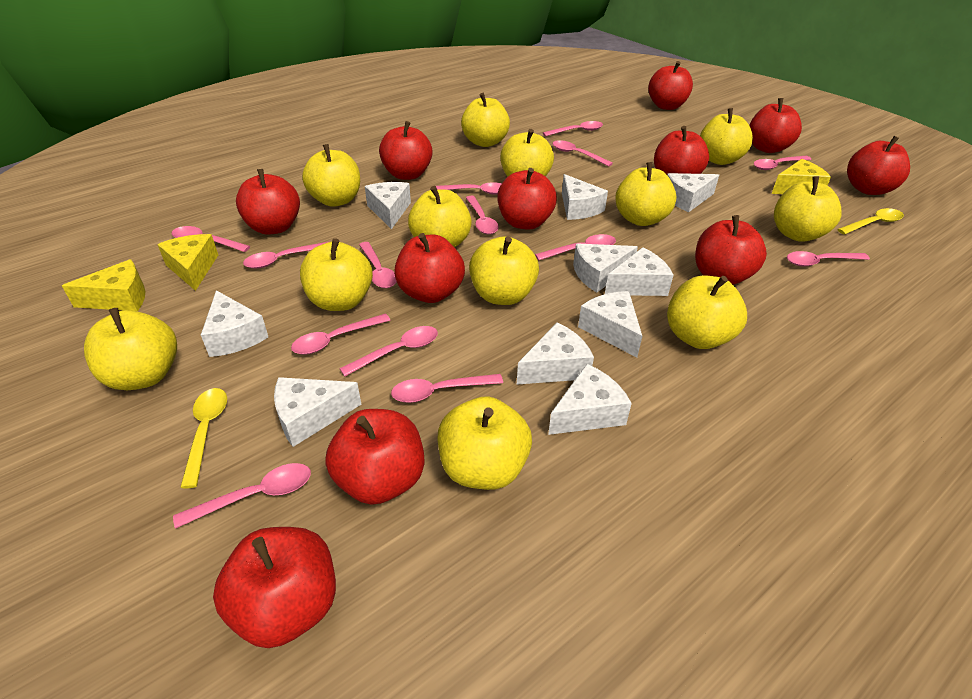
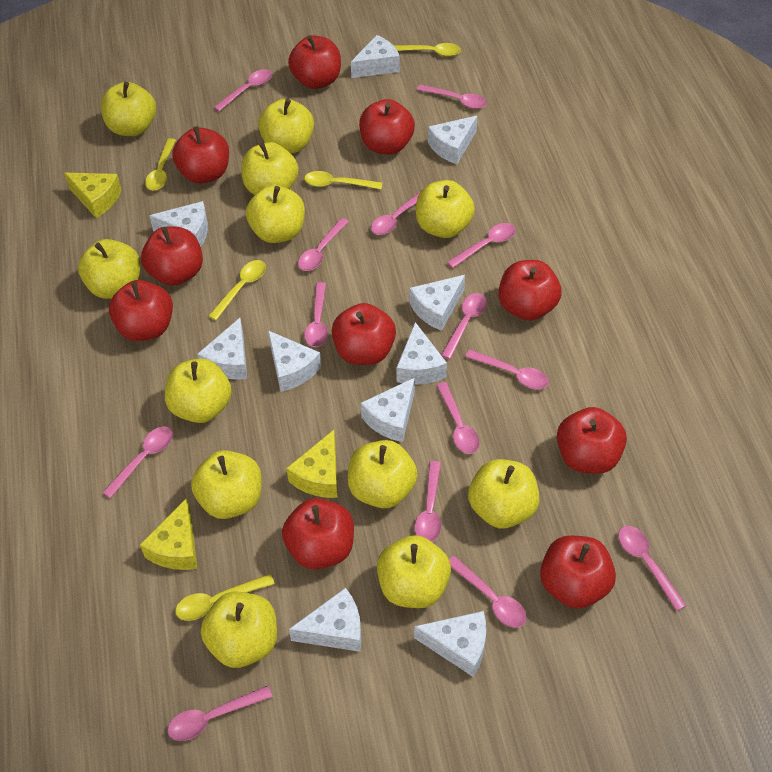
red apple: [213,527,336,648] [236,169,300,234] [325,409,424,505] [379,121,433,180] [394,233,465,303] [497,168,557,229] [648,61,693,110] [654,126,709,174] [695,215,767,285] [749,98,802,153] [847,136,910,195] = 11 -> [109,280,173,341] [141,227,203,286] [172,126,229,183] [282,498,354,570] [288,35,341,89] [332,303,396,365] [359,99,415,155] [498,260,561,321] [540,535,616,609] [557,407,627,474] = 10
yellow spoon: [180,388,227,488] [837,208,904,235] = 2 -> [145,138,176,190] [175,574,275,621] [209,260,266,320] [304,171,382,189] [393,43,461,56] = 5

